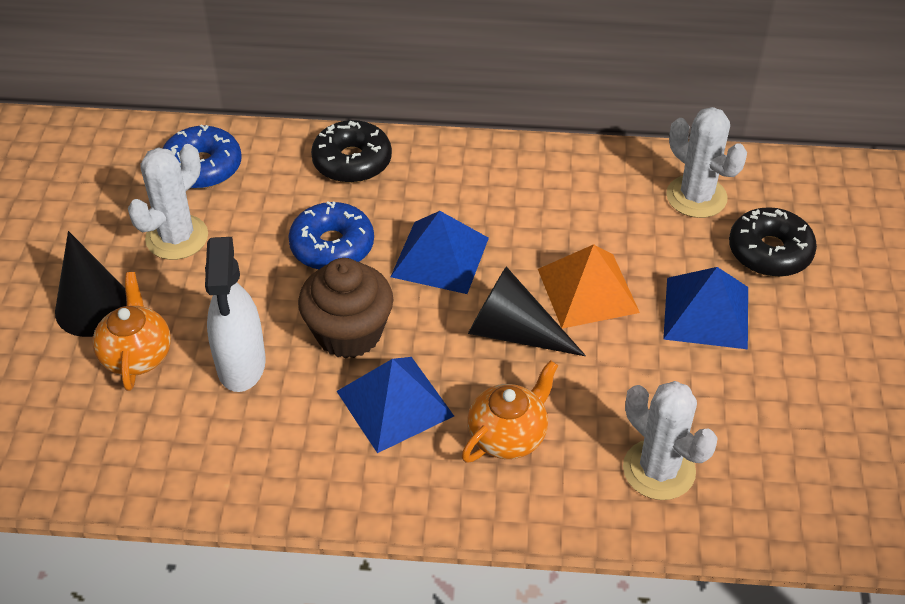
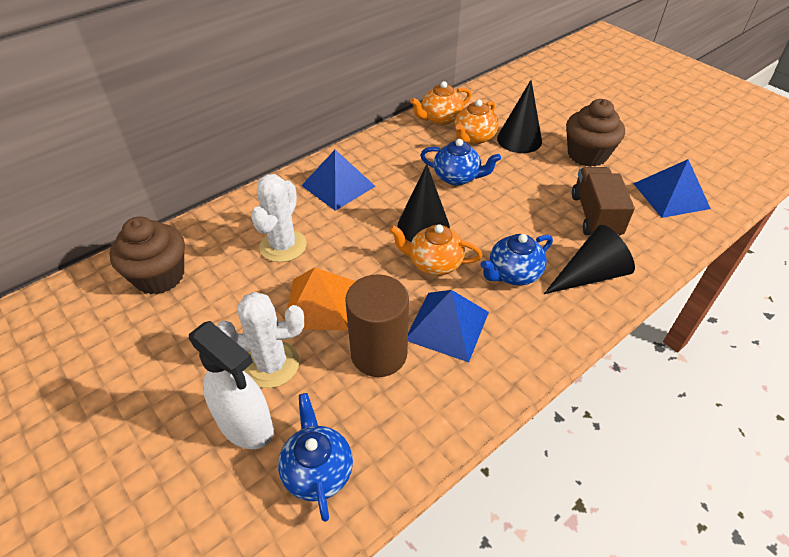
black cone: [55,231,126,337] [468,266,586,356] = 2 -> [398,164,450,242] [497,80,542,153] [544,225,635,294] = 3
black donut: [311,120,392,183] [729,207,817,277] = 2 -> none = 0
blue donut: [162,124,242,189] [288,201,374,270] = 2 -> none = 0
blue teapot: none = 0 -> [278,393,353,522] [420,139,501,185] [480,234,553,285] = 3
brown cupcake: [298,258,393,359] = 1 -> [110,217,185,295] [566,99,625,167] = 2
brown cylinder: none = 0 -> [345,274,409,377] = 1
brown truck: none = 0 -> [572,167,635,235] = 1
orange teapot: [92,272,171,391] [461,360,558,463] = 2 -> [389,224,482,275] [410,81,471,125] [454,100,498,144] = 3
white cactus: [128,144,208,260] [623,381,717,500] [666,107,747,218] = 3 -> [217,292,304,388] [251,174,307,262] = 2

